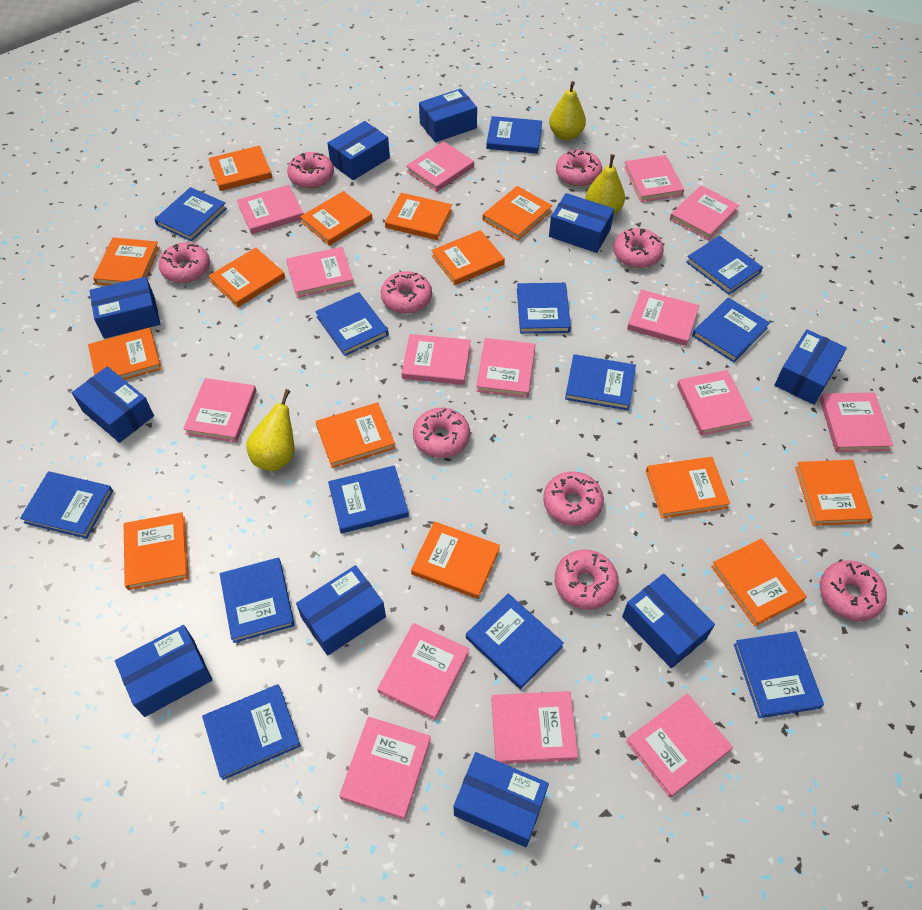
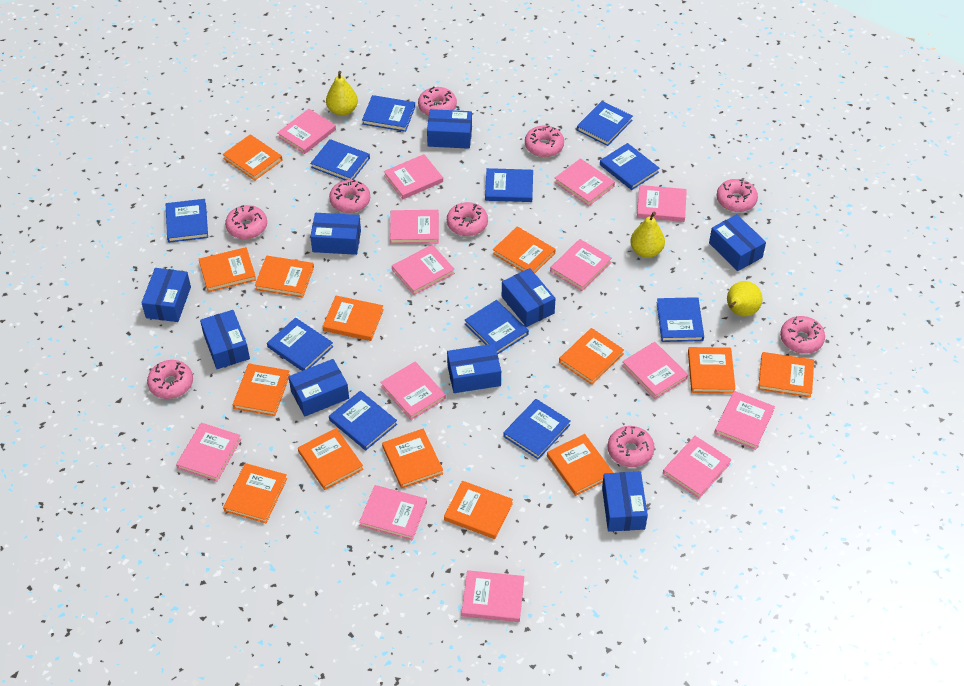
blue book: [20,471,113,539] [154,187,227,242] [202,684,301,780] [220,558,295,643] [315,292,389,356] [328,465,409,533] [466,593,564,689] [486,116,542,154] [517,283,571,334] [565,354,636,410] [686,235,763,295] [692,298,770,362] [734,631,824,718] = 13 -> [166,199,208,243] [267,317,333,371] [311,139,370,180] [329,391,397,451] [362,95,415,132] [465,300,529,355] [485,168,533,202] [503,399,571,460] [577,101,633,146] [600,143,659,190] [657,297,704,342] = 11
blue box: [72,366,154,443] [89,277,160,339] [115,625,212,717] [296,565,386,656] [327,121,390,180] [419,89,477,142] [454,752,549,847] [549,193,614,253] [622,574,715,668] [774,329,847,405] = 10 -> [141,268,191,322] [200,310,250,369] [289,359,349,417] [310,213,361,255] [427,109,472,149] [447,344,501,393] [502,268,556,327] [602,472,648,532] [709,214,766,271] = 9
pink book: [183,378,257,442] [237,185,304,234] [286,247,354,298] [339,717,431,820] [377,623,469,720] [401,334,471,385] [406,141,474,192] [476,338,535,398] [491,691,578,764] [624,155,684,202] [626,693,733,798] [627,290,699,346] [670,186,739,240] [677,370,753,435] [820,392,893,452] = 15 -> [176,423,241,481] [277,109,336,154] [359,485,427,540] [380,362,446,420] [384,154,443,199] [390,210,439,244] [392,244,455,295] [462,570,524,622] [550,239,612,291] [554,158,615,206] [622,342,688,399] [637,185,687,222] [663,436,732,498] [714,391,775,450] = 14

